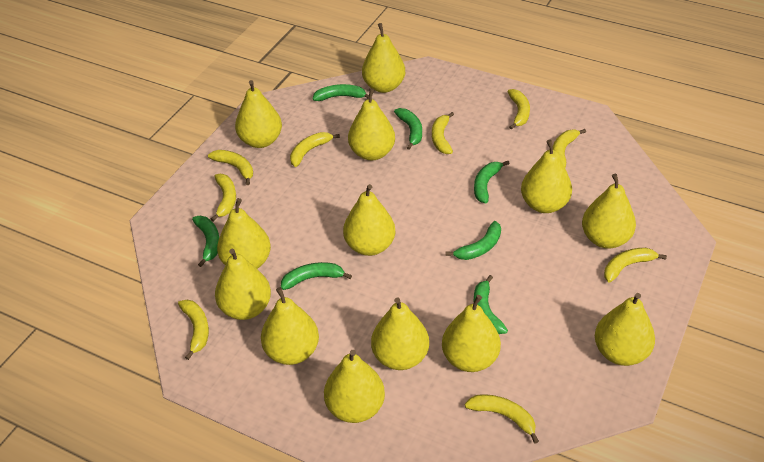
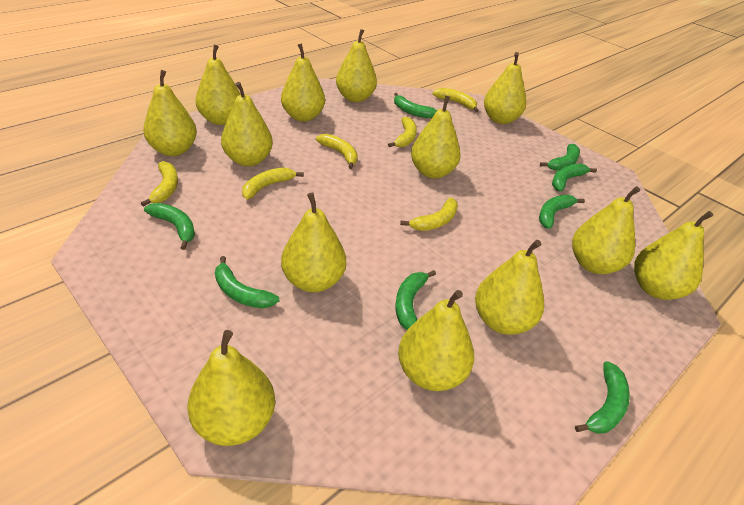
green banana: [192,216,219,267] [281,262,352,290] [312,84,369,101] [394,108,422,150] [445,221,501,260] [473,275,508,334] [474,161,510,203] = 7 -> [144,203,195,250] [215,256,279,308] [394,93,437,118] [395,270,436,330] [539,195,585,229] [540,144,580,170] [552,164,597,191] [575,361,630,434] = 8
yellow banana: [178,300,209,360] [208,150,253,185] [211,174,236,221] [290,132,340,167] [432,112,454,154] [465,394,539,443] [507,89,530,130] [553,129,586,167] [604,248,667,283] = 9 -> [141,161,178,207] [242,167,304,199] [316,134,358,169] [388,117,417,147] [400,198,458,231] [432,88,479,112] = 6

